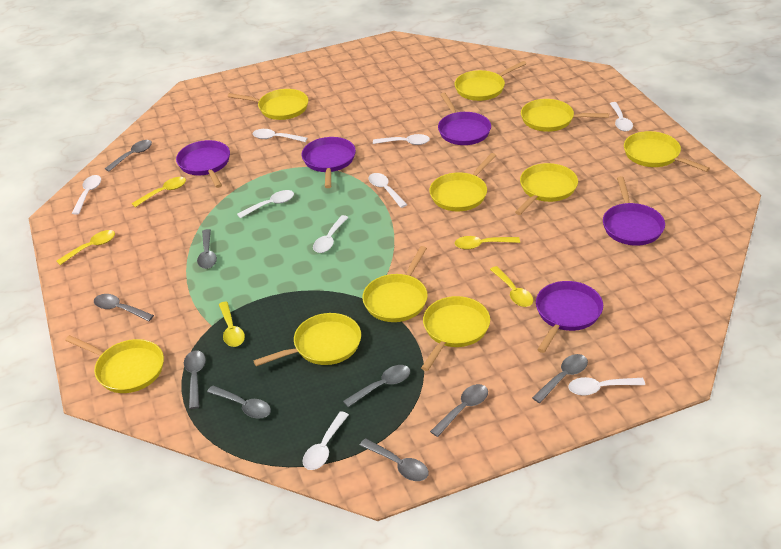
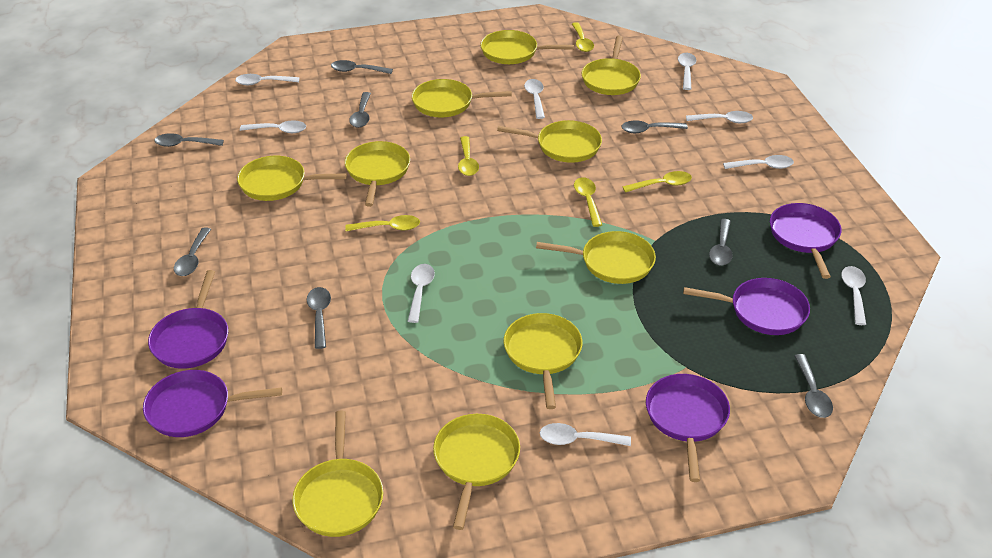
grey spoon: [94,294,154,321] [105,140,152,172] [184,350,206,409] [197,229,217,269] [207,385,271,419] [343,365,410,407] [359,438,429,481] [430,384,488,437] [532,354,588,403] = 9 -> [154,133,224,147] [174,227,211,276] [307,287,331,349] [331,60,393,74] [349,92,371,128] [622,121,688,133] [709,219,733,266] [794,354,833,418] = 8

